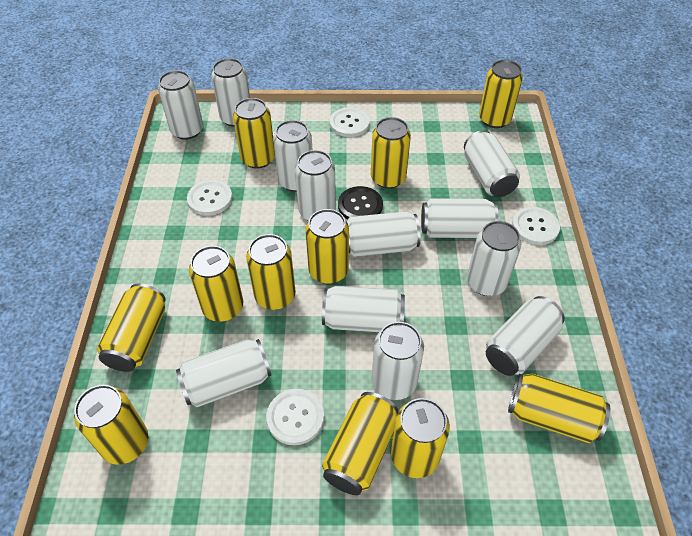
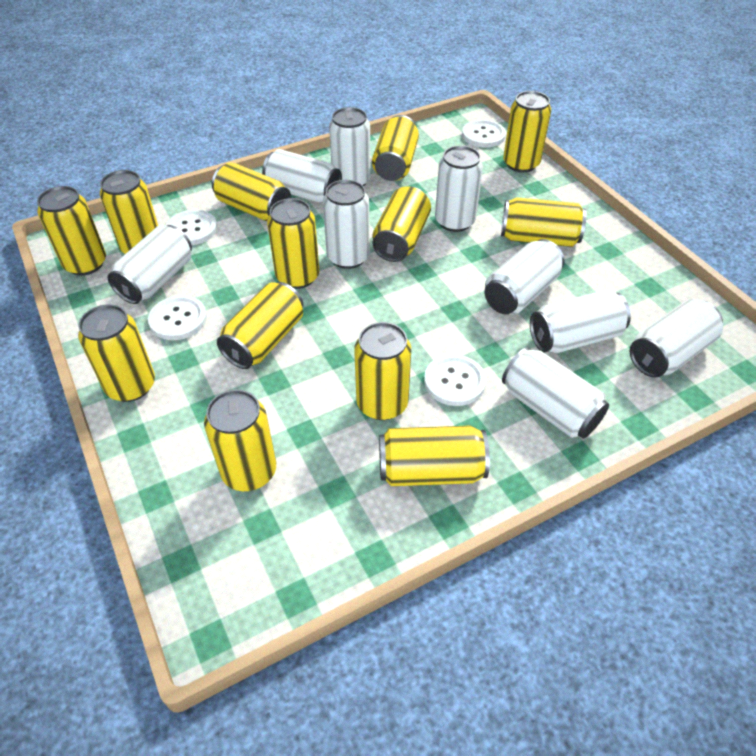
black button: [338,186,383,220] = 1 -> none = 0
white can: [158,70,203,140] [176,339,271,407] [211,58,250,127] [273,120,312,192] [295,150,336,221] [322,286,405,332] [346,211,421,257] [372,322,424,400] [421,198,498,238] [464,130,520,197] [467,221,521,296] [486,296,565,376] = 12 -> [108,225,192,304] [262,149,342,204] [323,180,370,269] [329,107,371,186] [435,146,483,232] [484,239,564,315] [502,347,609,439] [530,289,631,354] [630,299,723,378] = 9
yellow can: [74,385,148,465] [97,283,166,372] [189,246,243,322] [233,98,275,169] [246,234,296,310] [305,209,349,284] [322,392,399,495] [371,117,411,189] [391,398,450,478] [479,60,523,128] [508,374,610,443] = 11 -> [37,186,106,276] [78,304,155,402] [100,170,158,254] [204,390,276,491] [212,162,291,221] [217,282,303,369] [267,198,319,289] [354,322,411,420] [372,115,419,181] [373,186,431,262] [379,426,490,486] [501,197,587,247] [503,91,551,172] = 13

